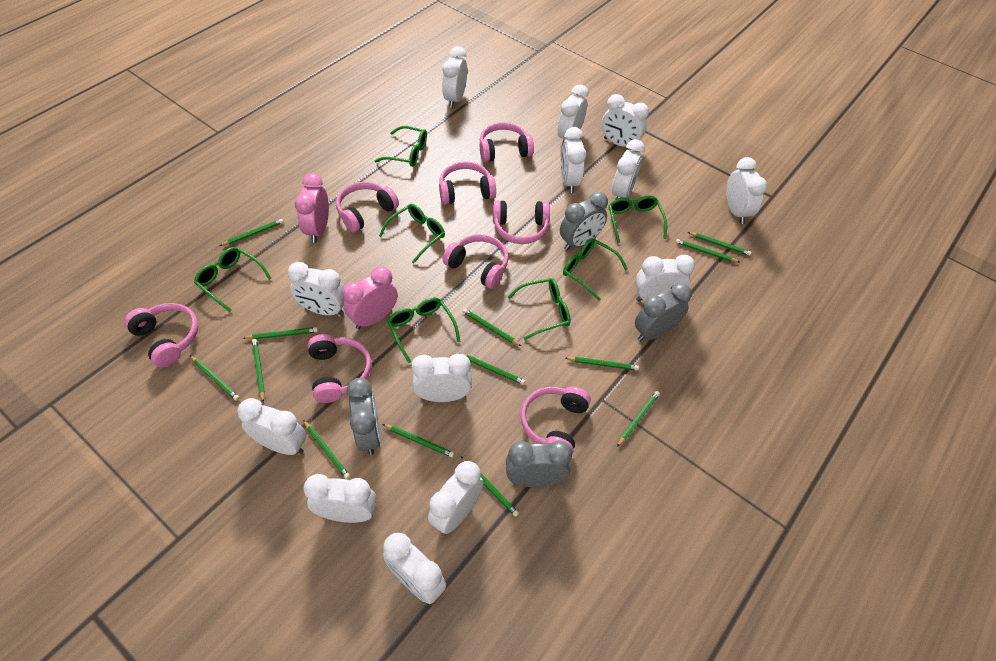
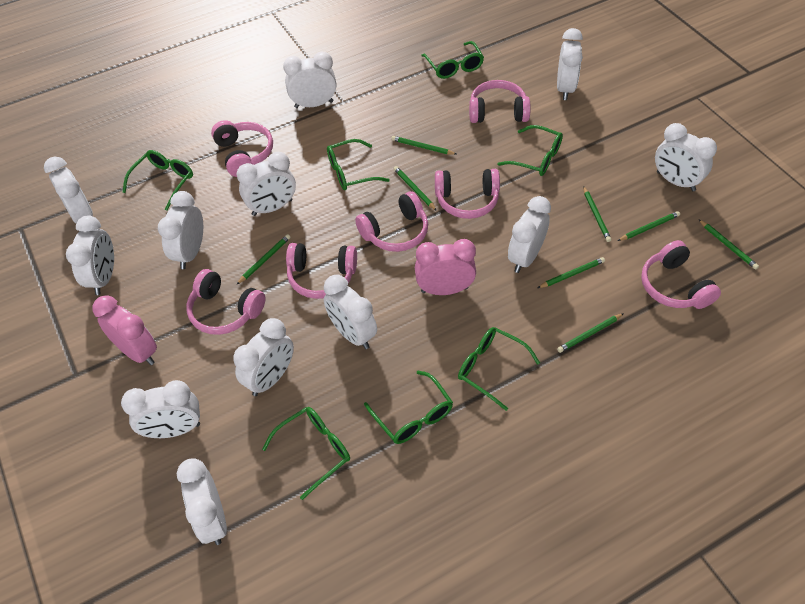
green pencil: [190,355,239,401] [220,219,283,246] [243,327,318,340] [252,339,265,402] [303,420,350,479] [383,424,454,458] [458,353,525,385] [461,457,519,517] [462,308,521,346] [565,357,639,371] [617,391,660,447] [676,239,739,262] [688,232,751,256] = 13 -> [236,234,291,285] [391,136,456,155] [394,166,437,211] [538,257,605,288] [557,313,624,353] [583,186,611,242] [617,211,680,241] [698,219,759,269] = 8
grey clock: [347,378,381,455] [506,440,572,487] [560,192,608,250] [635,283,692,341] = 4 -> none = 0
pink headphones: [124,303,198,368] [308,334,371,403] [336,182,399,233] [439,161,496,205] [443,234,508,289] [479,122,534,162] [493,200,550,244] [521,386,591,454] = 8 -> [186,269,266,335] [211,120,273,177] [286,243,357,299] [355,191,428,252] [435,169,500,219] [469,80,531,123] [641,240,721,309] = 7
white clock: [237,398,306,455] [288,262,344,316] [303,474,377,523] [383,533,447,604] [411,353,472,402] [428,461,483,534] [442,46,467,108] [558,84,589,146] [561,127,586,193] [602,94,649,147] [612,139,645,199] [635,255,695,302] [726,157,767,224] = 13 -> [44,156,93,223] [66,216,114,295] [121,380,200,438] [158,191,203,269] [177,458,227,545] [233,318,294,396] [237,152,296,216] [283,52,336,108] [324,275,377,349] [508,196,551,273] [557,28,583,100] [655,123,717,191] = 12

